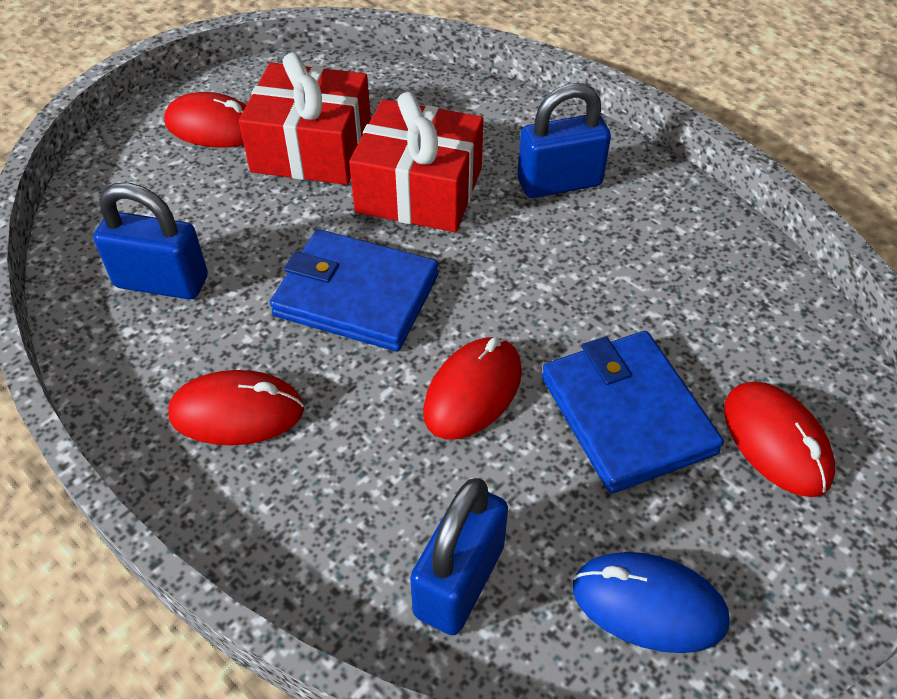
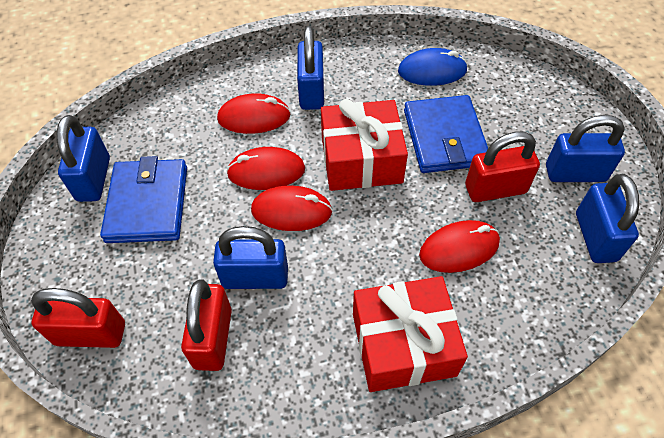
blue padlock: [93,183,208,300] [410,478,508,635] [518,83,611,198] = 3 -> [57,115,110,202] [213,226,288,289] [297,26,324,110] [546,115,625,182] [576,174,639,263] = 5
red padlock: none = 0 -> [31,288,125,348] [181,279,232,371] [465,131,540,202] = 3

